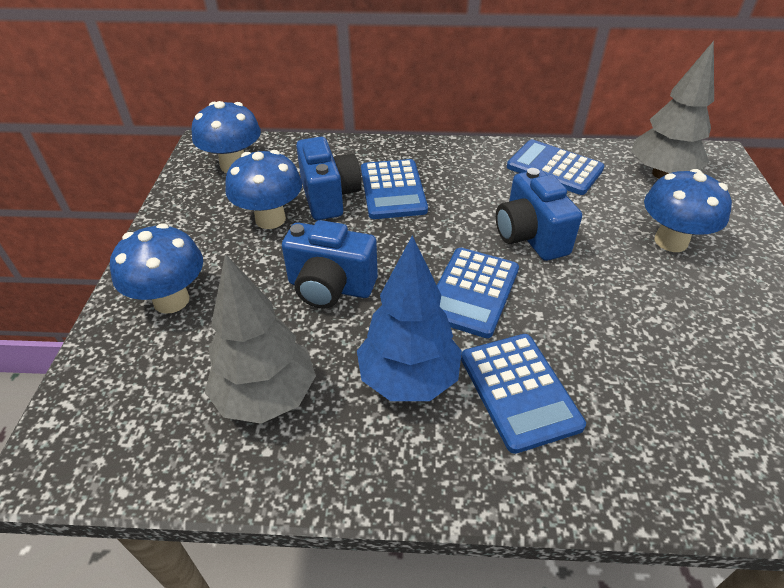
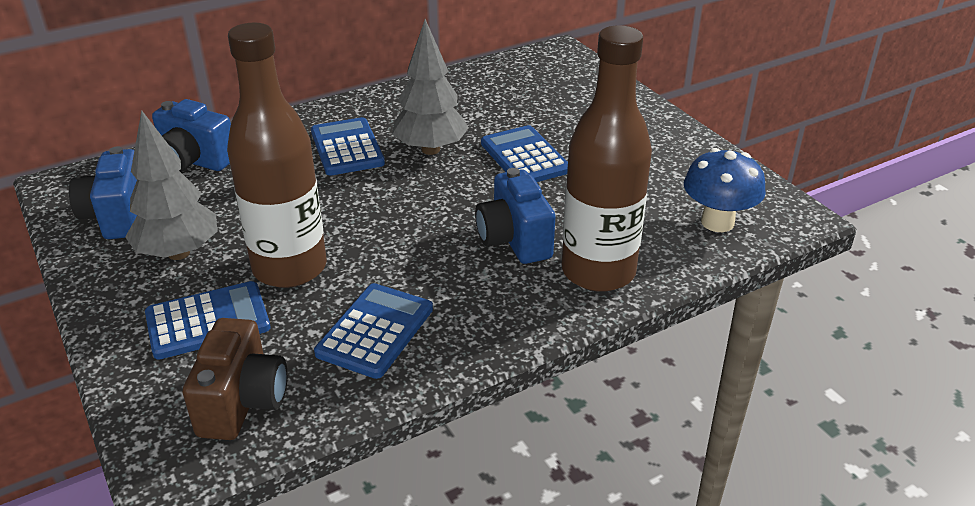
blue mushroom: [110,223,203,314] [192,101,261,173] [225,150,302,229] [644,169,732,252] = 4 -> [684,148,766,232] = 1
blue tree: [357,235,462,401] = 1 -> none = 0
brown bottle: none = 0 -> [227,23,327,288] [562,25,652,292] = 2
brown camera: none = 0 -> [183,318,288,440] = 1

